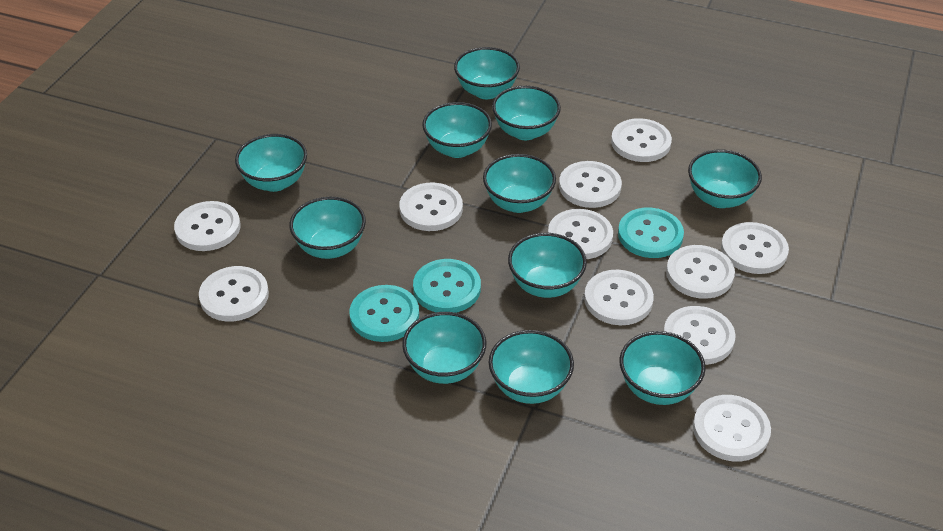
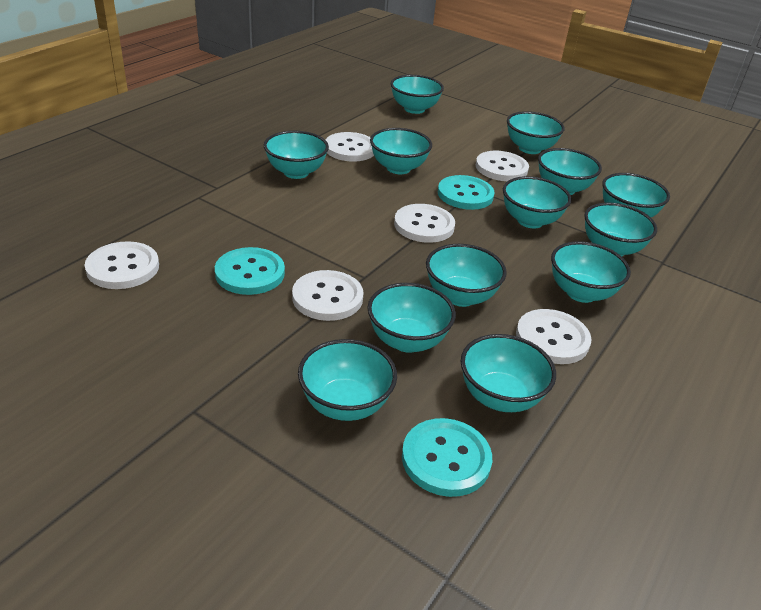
turquoise bowl: [235,134,307,192] [289,197,366,259] [402,312,486,384] [422,102,492,158] [454,47,520,99] [483,154,556,213] [489,330,574,404] [492,86,561,140] [508,233,587,298] [619,331,706,405] [688,149,762,208] = 11 -> [264,131,329,179] [298,339,397,421] [368,283,456,353] [370,128,432,174] [391,75,444,114] [426,244,507,307] [461,334,556,412] [503,176,571,228] [507,111,565,154] [538,148,602,195] [551,241,631,303] [584,203,657,256] [602,173,670,217] = 13
white button: [174,201,240,251] [199,266,269,321] [399,182,463,231] [548,209,613,259] [559,161,622,208] [584,270,654,325] [611,118,672,162] [664,306,736,365] [666,245,735,299] [693,395,771,462] [721,222,789,274] = 11 -> [85,241,159,289] [292,270,364,321] [325,132,374,161] [394,204,455,243] [476,151,529,181] [516,309,592,364] = 6

